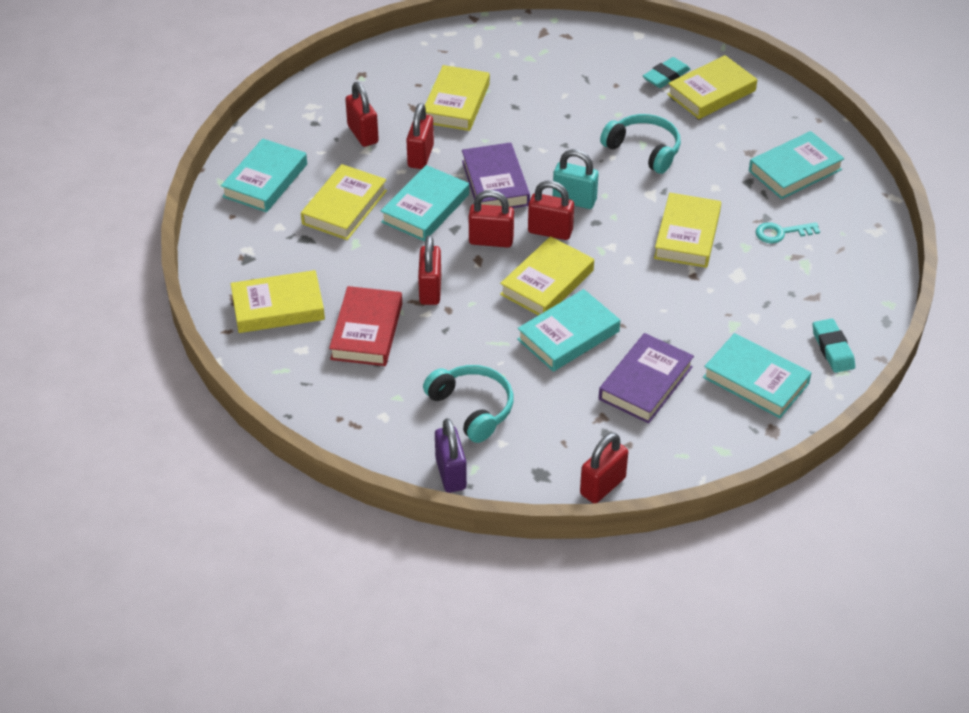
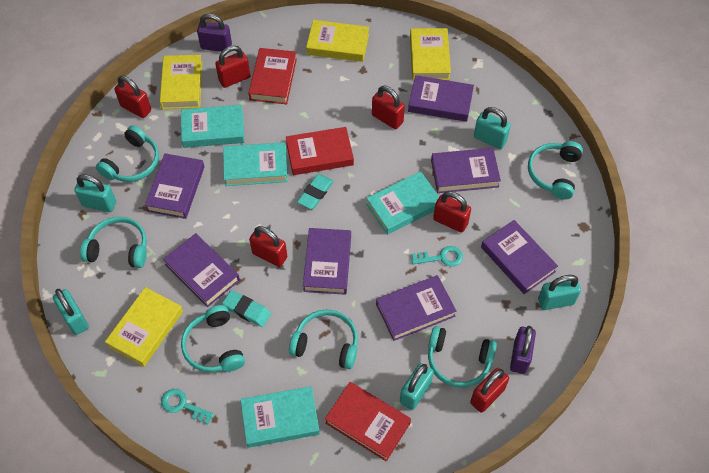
purple book: [462,142,530,208] [599,333,694,424] = 2 -> [145,153,204,219] [163,233,240,307] [303,228,351,295] [376,275,457,341] [408,75,474,122] [431,148,501,193] [481,220,558,294] = 7
purple padlock: [435,418,467,493] = 1 -> [197,13,232,52] [510,326,536,374] = 2
red book: [329,286,402,366] = 1 -> [248,48,297,104] [286,127,354,175] [325,382,411,461] = 3
turquoise book: [221,138,307,212] [381,165,469,241] [517,289,620,372] [703,333,811,418] [749,131,844,199] = 5 -> [181,105,244,148] [223,142,288,186] [240,386,320,448] [366,171,439,235] = 4
turquoise headphones: [423,365,513,443] [600,114,681,174] = 2 -> [80,217,147,268] [96,125,159,182] [181,305,245,372] [289,310,358,369] [428,326,497,388] [528,141,583,199] = 6
turquoise key: [755,222,820,244] = 1 -> [161,389,214,424] [411,246,463,267] = 2
turquoise padlock: [553,149,598,209] = 1 -> [53,289,89,335] [74,174,116,212] [400,363,434,410] [474,107,511,149] [538,275,581,310] = 5
yellow book: [231,270,325,333] [301,164,387,240] [425,65,490,131] [500,236,594,315] [654,193,721,268] [667,55,757,119] = 6 -> [105,287,183,367] [160,55,202,109] [306,20,369,62] [410,28,451,80] = 4

